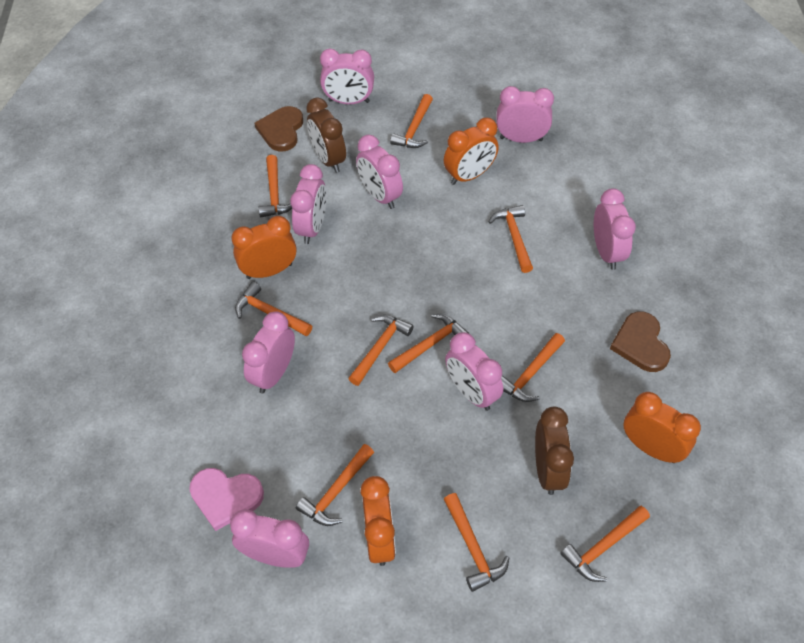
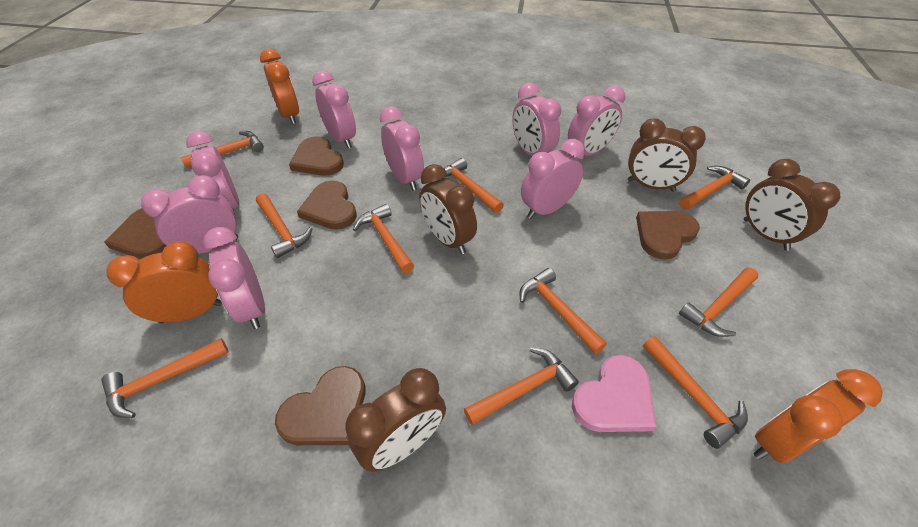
brown clock: [306,97,346,173] [535,407,574,495] = 2 -> [345,368,446,472] [419,164,477,254] [628,118,706,192] [744,159,840,251] = 4
brown heart: [254,106,303,151] [610,311,671,372] = 2 -> [104,208,166,259] [275,366,365,445] [289,136,344,176] [297,181,357,230] [636,211,700,260] = 5
orange clock: [231,216,297,279] [360,476,396,566] [444,118,499,185] [623,392,701,463] = 4 -> [106,241,222,324] [260,49,299,124] [753,369,883,463] = 3

